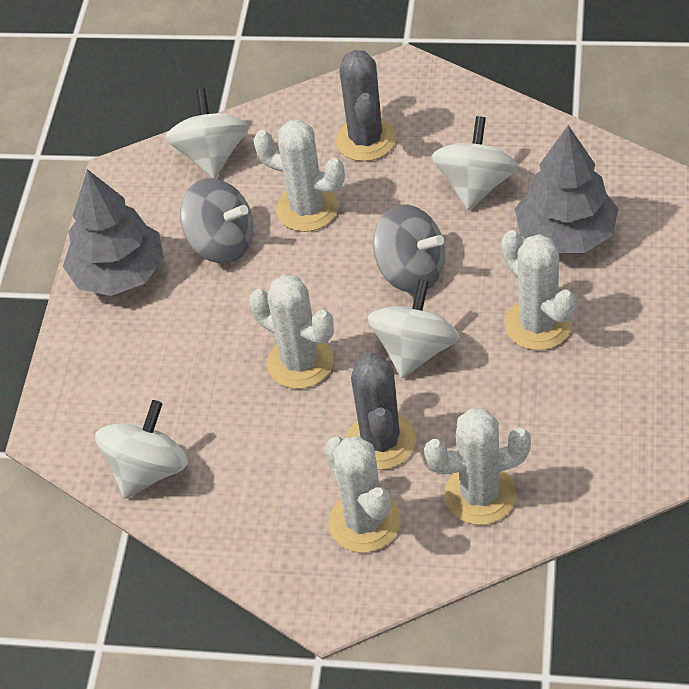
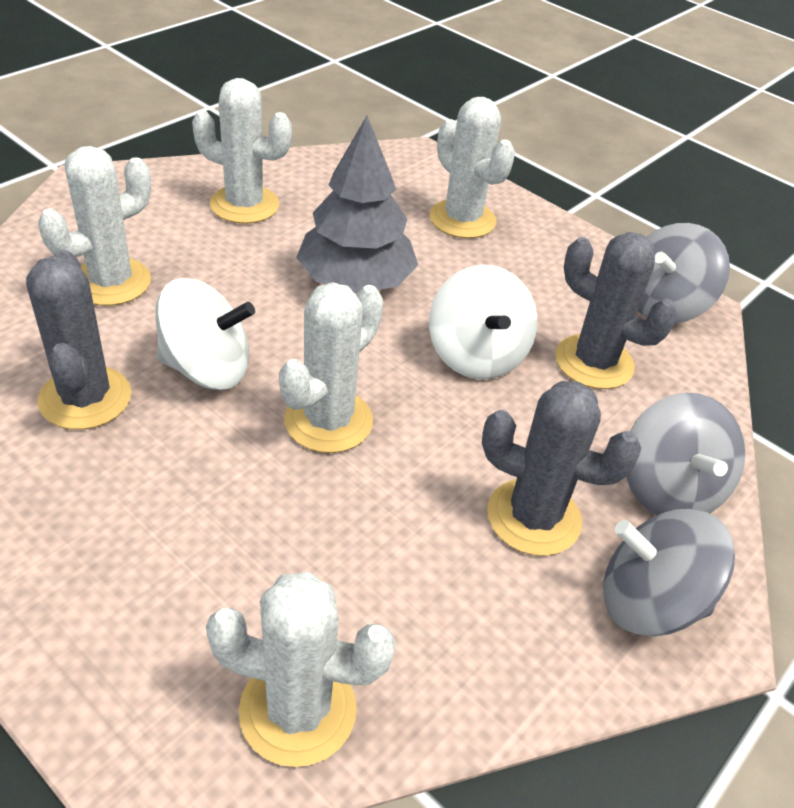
grey cactus: [336,50,396,161] [346,352,416,470] = 2 -> [26,250,131,430] [482,381,641,556] [555,232,678,389] = 3
grey spinning top: [180,178,254,264] [373,204,445,293] = 2 -> [603,509,735,637] [626,393,745,515] [638,223,730,324] = 3
grey tree: [63,169,164,296] [515,125,619,253] = 2 -> [296,116,418,293] = 1
white spinning top: [95,400,188,499] [166,88,249,178] [368,279,459,378] [432,116,518,210] = 4 -> [155,278,255,390] [429,265,537,379] = 2

